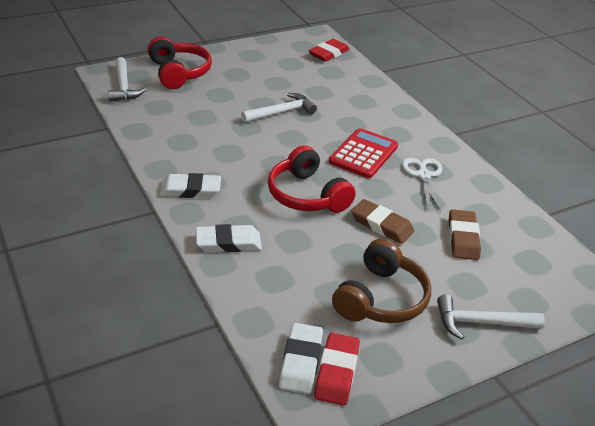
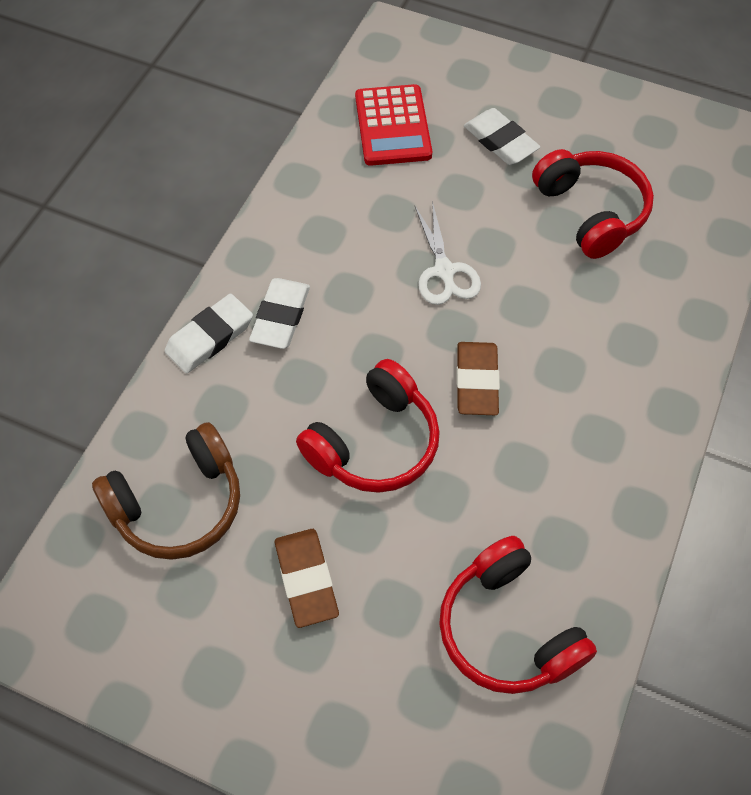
red eraser: [309,39,350,62] [314,333,360,406] = 2 -> none = 0
red headphones: [148,37,212,89] [268,145,356,213] = 2 -> [296,359,440,493] [439,536,597,694] [532,149,654,259] = 3
white hammer: [108,57,146,102] [241,93,317,123] [437,295,545,339] = 3 -> none = 0

